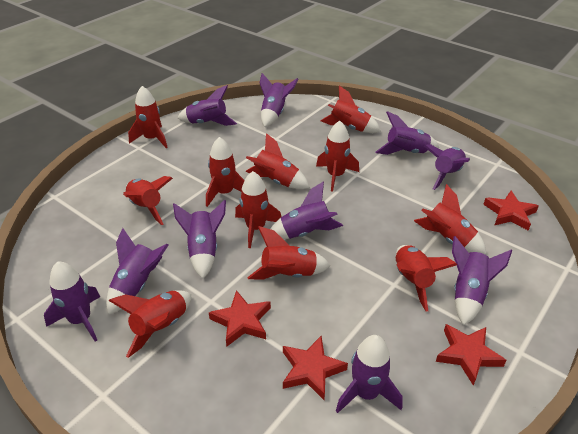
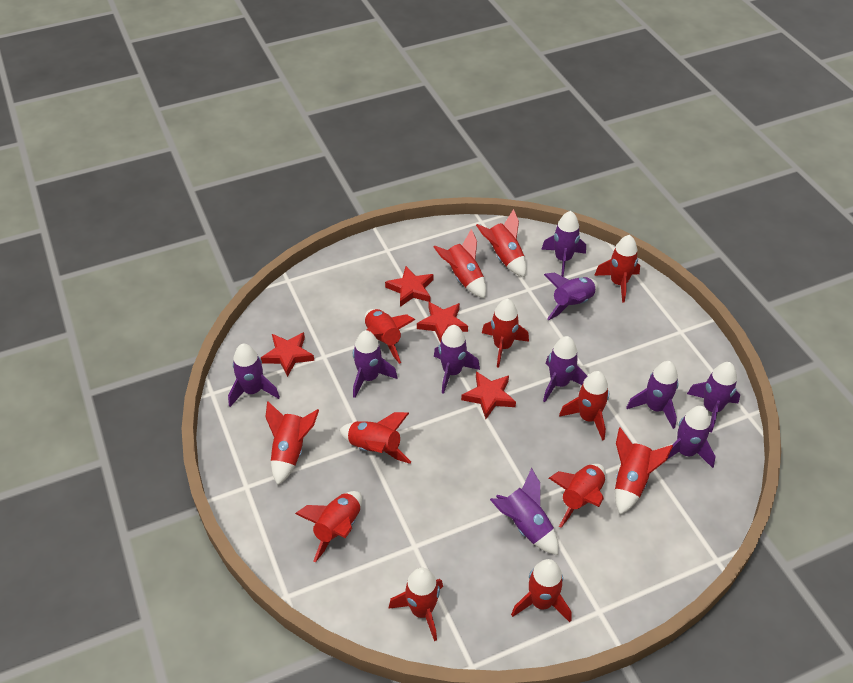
red rocket: [109,290,191,358] [123,176,173,225] [128,86,168,148] [206,137,245,207] [235,171,281,248] [245,133,310,189] [248,226,330,279] [316,121,359,192] [321,85,381,133] [396,245,457,311] [414,184,487,255] = 11 -> [265,401,319,485] [295,491,362,562] [339,412,411,464] [365,309,415,364] [389,567,443,641] [433,229,486,298] [476,209,526,277] [482,298,529,368] [511,559,571,622] [549,464,606,528] [559,371,609,441] [594,235,640,303] [615,427,673,515] = 13

